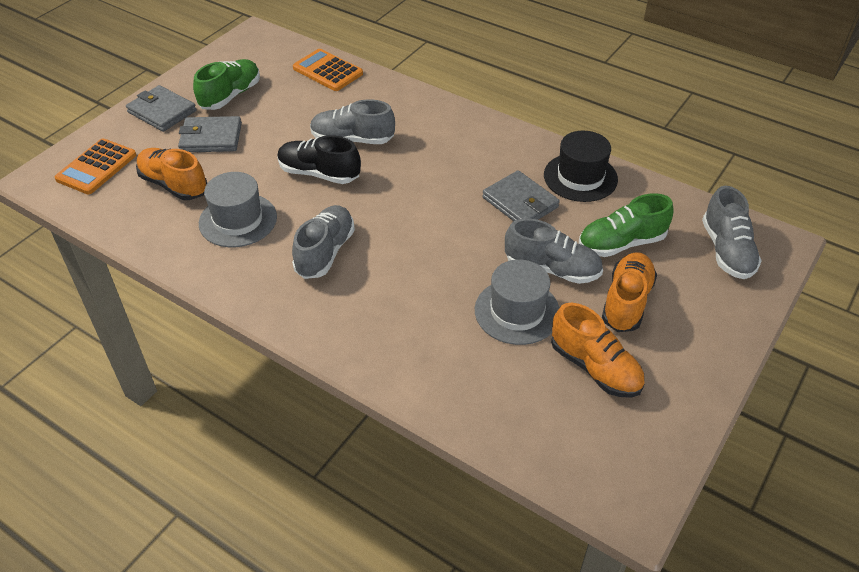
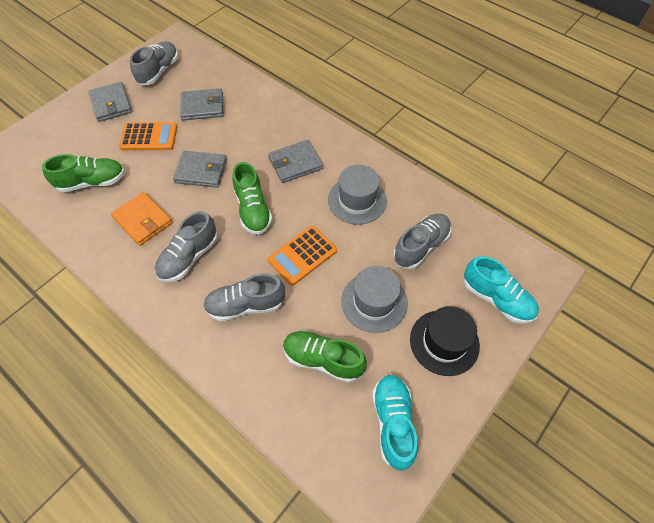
black shoe: [277,135,361,184] = 1 -> none = 0
green shoe: [193,59,260,110] [579,193,674,257] = 2 -> [42,154,125,193] [232,162,272,235] [283,330,367,383] = 3
grey wallet: [126,85,196,132] [178,116,242,152] [482,170,560,221] = 3 -> [89,82,132,122] [173,151,227,188] [180,88,224,120] [268,140,323,183] = 4
orange shoe: [136,148,207,200] [551,303,645,398] [602,252,657,332] = 3 -> none = 0
orange wallet: none = 0 -> [111,192,172,246] = 1
turquoise shoe: none = 0 -> [372,374,418,471] [464,256,539,324] = 2

